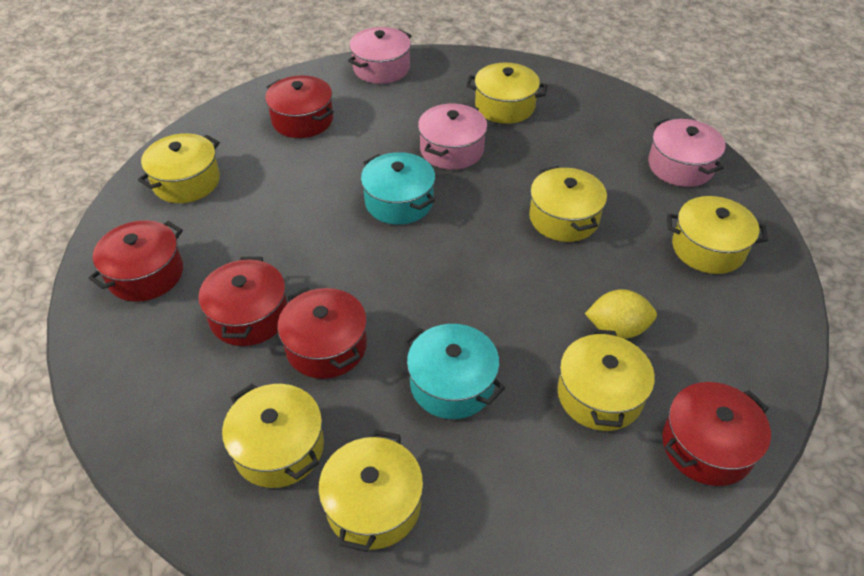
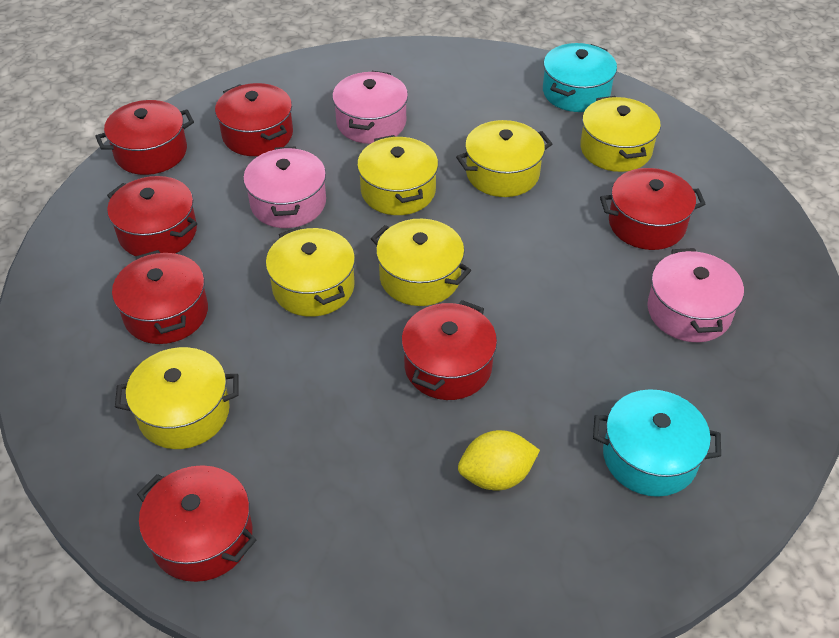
red pot: [88,220,183,302] [198,257,287,346] [265,76,334,138] [277,287,367,379] [662,382,771,486] = 5 -> [95,100,194,175] [107,176,197,256] [112,250,208,344] [137,465,256,582] [215,83,293,156] [401,300,497,400] [600,168,706,250] = 7
yellow pot: [138,133,220,203] [222,384,324,488] [318,430,423,552] [466,62,547,124] [529,166,607,242] [557,329,655,431] [667,196,768,274] = 7 -> [115,347,238,449] [266,226,355,317] [357,135,438,215] [371,219,471,306] [456,120,552,197] [580,96,661,172] = 6

